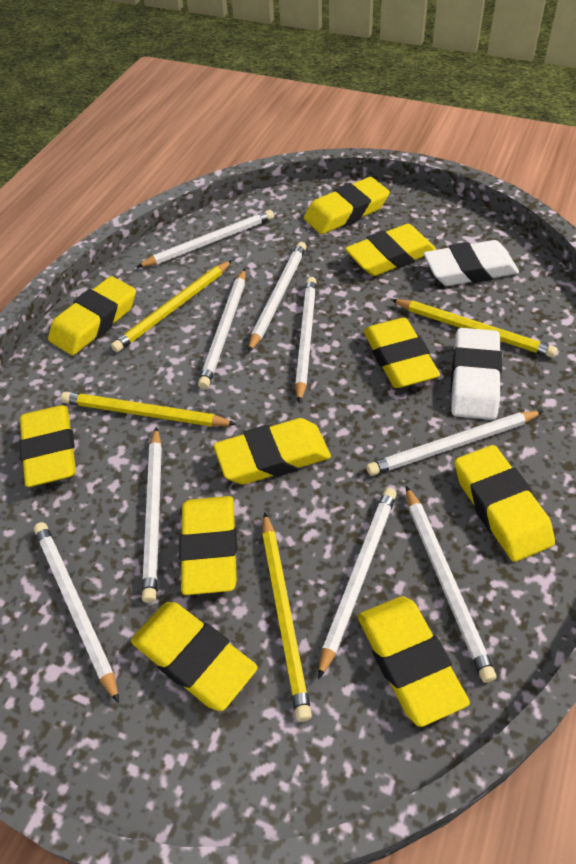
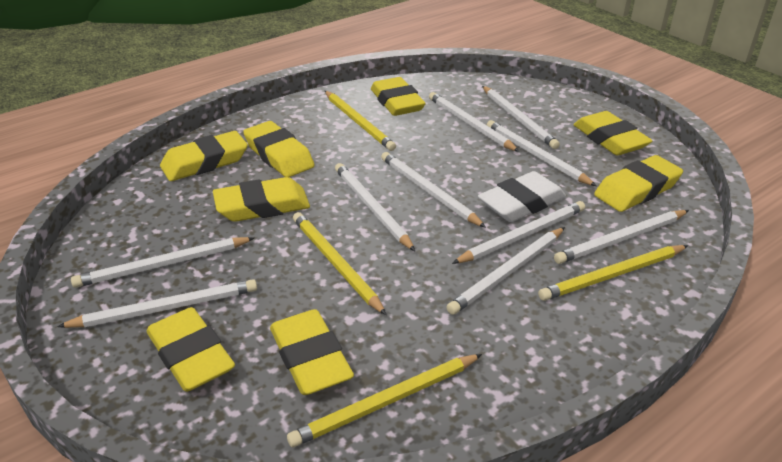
white eraser: [424,240,519,286] [451,328,502,420] = 2 -> [478,171,566,222] = 1
white pencil: [34,522,119,704] [137,210,274,267] [142,427,162,603] [198,269,246,389] [248,242,306,353] [295,277,317,403] [318,487,397,680] [366,411,543,476] [406,486,496,683] = 9 -> [57,279,257,328] [71,237,254,288] [335,163,415,251] [381,152,486,228] [429,92,520,152] [447,227,565,315] [452,201,585,264] [482,86,560,149] [487,120,596,186] [554,210,689,264] = 10
yellow eraser: [19,405,76,487] [48,276,136,355] [131,602,258,711] [179,496,237,595] [214,418,331,484] [304,177,390,235] [345,224,436,276] [358,596,470,727] [364,318,440,388] [455,445,555,562] = 10 -> [147,307,235,392] [160,131,248,181] [213,177,310,222] [243,121,315,177] [270,309,354,395] [371,77,426,116] [573,111,653,155] [594,155,683,212] = 8

